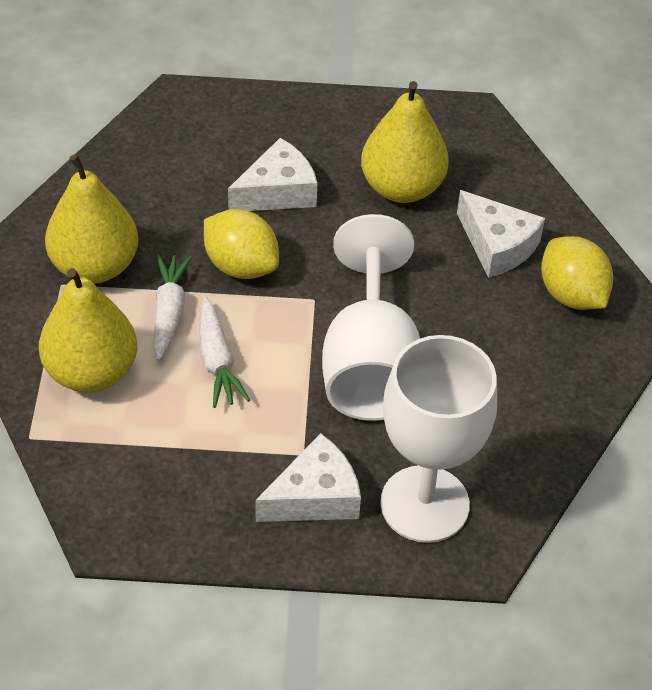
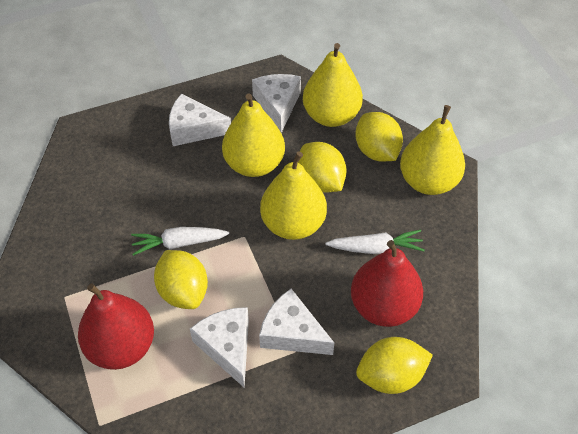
red pear: none = 0 -> [78,283,154,370] [351,240,423,327] = 2
white cheese: [228,138,317,211] [256,433,361,522] [457,190,545,278] = 3 -> [169,94,231,146] [190,307,249,387] [252,74,301,133] [259,289,334,355] = 4
white goblet: [322,214,420,421] [381,335,497,543] = 2 -> none = 0
yellow lemon: [204,209,279,279] [541,236,613,310] = 2 -> [154,250,208,309] [298,142,347,193] [355,112,403,162] [356,337,433,394] = 4
yellow pear: [39,268,137,392] [45,154,138,284] [361,81,449,203] = 3 -> [222,93,285,177] [260,152,327,240] [303,43,363,127] [400,105,465,195] = 4

